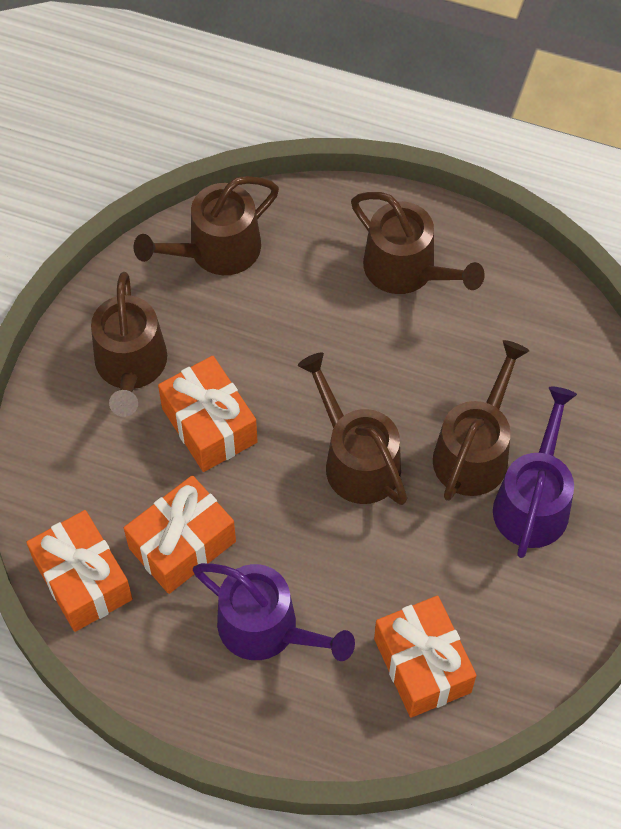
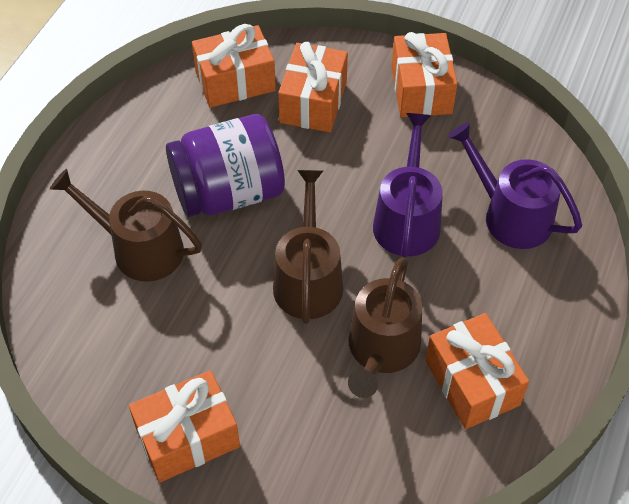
brown watering can: [91,272,167,417] [134,176,279,275] [298,352,407,505] [351,192,485,294] [433,340,529,501] = 5 -> [50,169,202,282] [273,170,343,324] [348,257,422,398] = 3
orange gift: [26,510,133,632] [124,475,236,594] [158,356,258,472] [374,596,477,718] = 4 -> [129,370,240,482] [192,24,276,108] [278,42,348,132] [391,32,457,117] [425,313,529,429] = 5
purple jar: none = 0 -> [166,114,285,217] = 1

